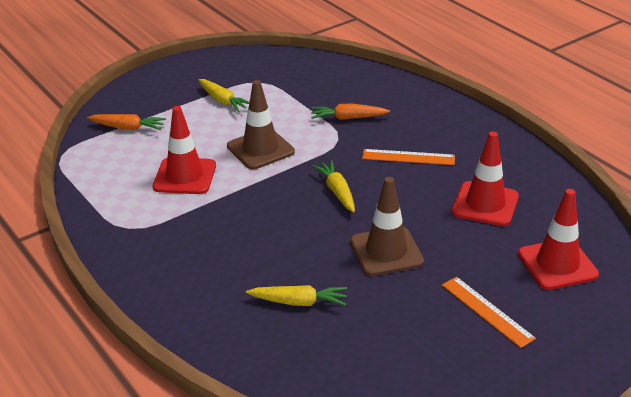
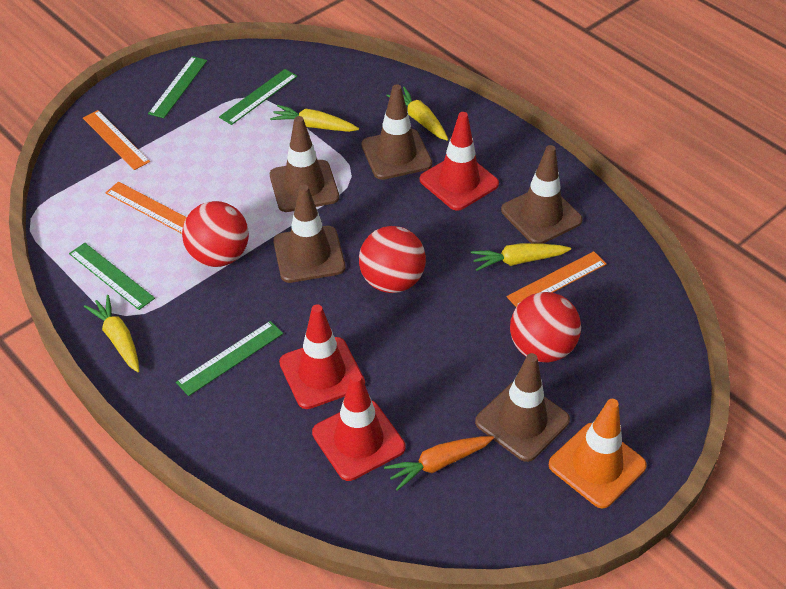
brown traffic cone: [227,80,295,169] [350,177,424,276] = 2 -> [270,116,339,212] [273,185,345,283] [361,84,432,180] [475,353,570,462] [501,145,583,244] = 5
green ruler: none = 0 -> [69,243,155,310] [148,56,207,118] [176,321,283,396] [219,69,298,125] = 4
orange carrot: [87,114,166,130] [311,104,390,120] = 2 -> [384,436,494,491] = 1
orange ruler: [362,149,455,165] [442,277,536,348] = 2 -> [83,110,150,170] [106,182,187,234] [507,251,607,307] = 3
orange traffic cone: none = 0 -> [549,399,647,509] = 1
red ball: none = 0 -> [182,201,249,267] [359,226,426,293] [510,292,581,362] = 3
yellow carrot: [198,79,250,112] [246,285,347,306] [312,160,355,213] = 3 -> [84,295,139,372] [270,105,359,132] [386,87,448,141] [471,243,571,271] = 4

